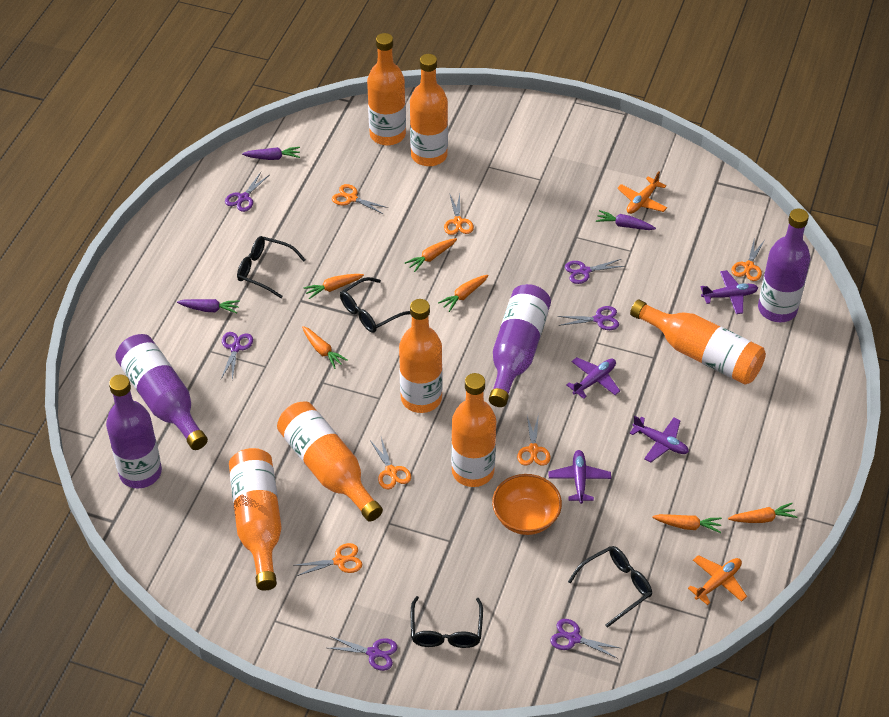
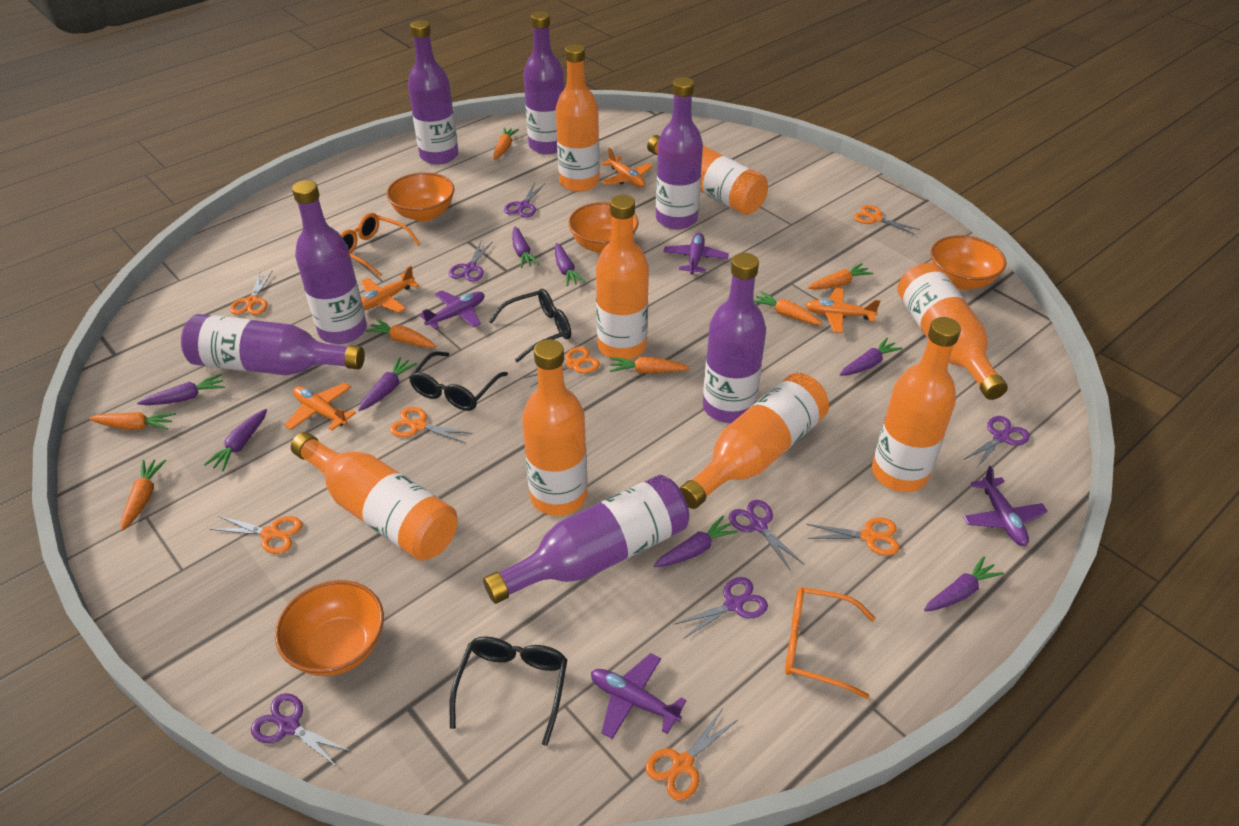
black glasses: [237,236,306,298] [340,277,410,333] [411,596,483,648] [568,546,652,628] = 4 -> [409,351,508,411] [449,636,568,746] [488,288,571,362] = 3
orange bottle: [229,448,282,590] [277,402,383,522] [367,33,406,145] [399,299,443,413] [410,54,448,166] [451,373,496,487] [630,299,766,385] = 7 -> [291,432,457,561] [522,339,588,516] [556,44,600,192] [596,195,649,360] [647,135,768,215] [679,373,829,509] [872,317,961,492] [897,263,1008,400] = 8
orange bowl: [492,474,562,535] = 1 -> [275,580,384,676] [386,172,455,222] [568,202,639,254] [930,235,1006,290] = 4
orange carrot: [302,326,348,369] [303,274,364,299] [405,238,457,272] [438,275,489,312] [652,514,722,533] [728,503,797,523] = 6 -> [89,412,176,430] [121,460,166,531] [365,319,436,348] [493,127,519,160] [610,357,690,374] [754,291,822,325] [808,263,874,289] = 7
orange glasses: none = 0 -> [340,213,420,277] [785,587,875,699] = 2
orange plane: [617,172,667,214] [688,555,747,605] = 2 -> [284,382,356,431] [361,266,419,313] [601,148,653,188] [805,288,880,333] = 4
orange scissors: [293,543,362,576] [332,184,388,214] [370,437,411,489] [444,194,474,235] [517,414,550,466] [731,237,765,281] = 6 -> [210,515,302,554] [230,271,272,315] [390,407,473,443] [523,347,600,387] [646,708,739,801] [807,517,900,556] [854,205,920,235] = 7
purple bottle: [106,375,162,489] [115,334,208,450] [489,284,551,407] [758,209,810,322] = 4 -> [181,314,365,375] [292,180,367,344] [408,20,459,165] [483,475,689,604] [523,11,565,154] [656,77,703,230] [703,253,766,423] = 7
purple carrot: [177,299,240,313] [242,147,300,160] [596,210,656,230] = 3 -> [137,374,225,405] [204,409,267,471] [358,357,417,411] [512,226,539,268] [555,243,585,286] [654,516,738,567] [839,338,903,376] [924,556,1004,611] = 8

